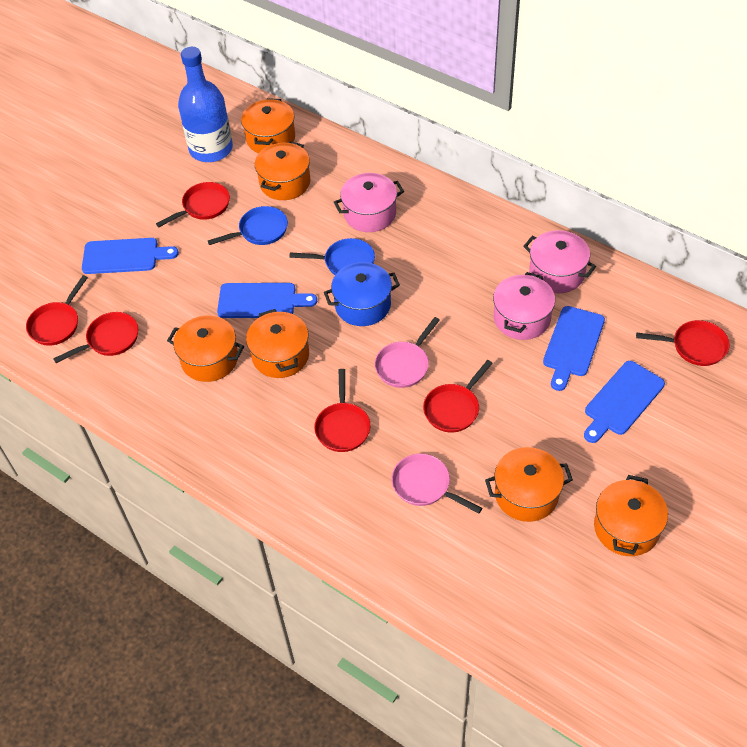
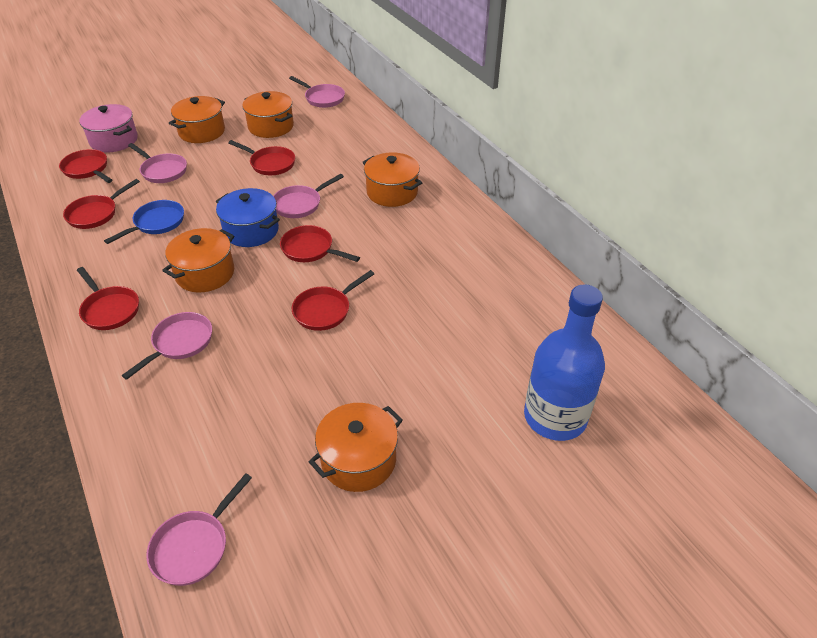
blue cutting board: [82,238,179,274] [217,283,317,318] [543,306,605,391] [584,361,665,443] = 4 -> none = 0
blue pan: [208,206,288,245] [289,238,375,275] = 2 -> [104,200,184,244] = 1
orange pot: [167,316,244,382] [241,98,295,153] [246,309,309,378] [255,141,310,200] [485,447,573,522] [594,475,668,556] = 6 -> [162,228,234,292] [169,96,225,143] [242,91,294,138] [309,403,403,492] [363,152,422,207] = 5
pink pan: [375,317,440,388] [392,454,482,514] = 2 -> [122,312,212,380] [128,143,187,183] [146,473,252,586] [273,174,344,218] [289,76,345,108] = 5
pink pot: [334,173,404,232] [493,272,555,340] [523,230,596,293] = 3 -> [79,104,138,152] = 1

